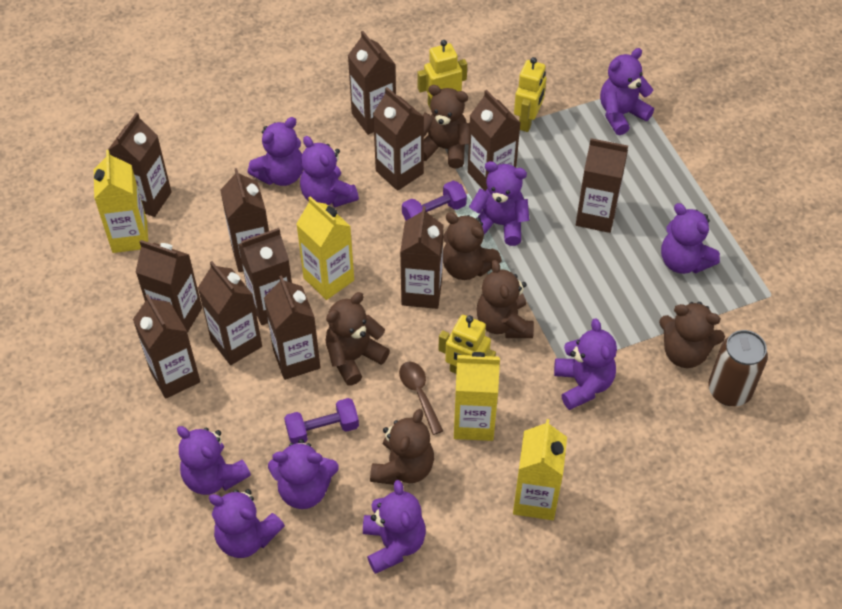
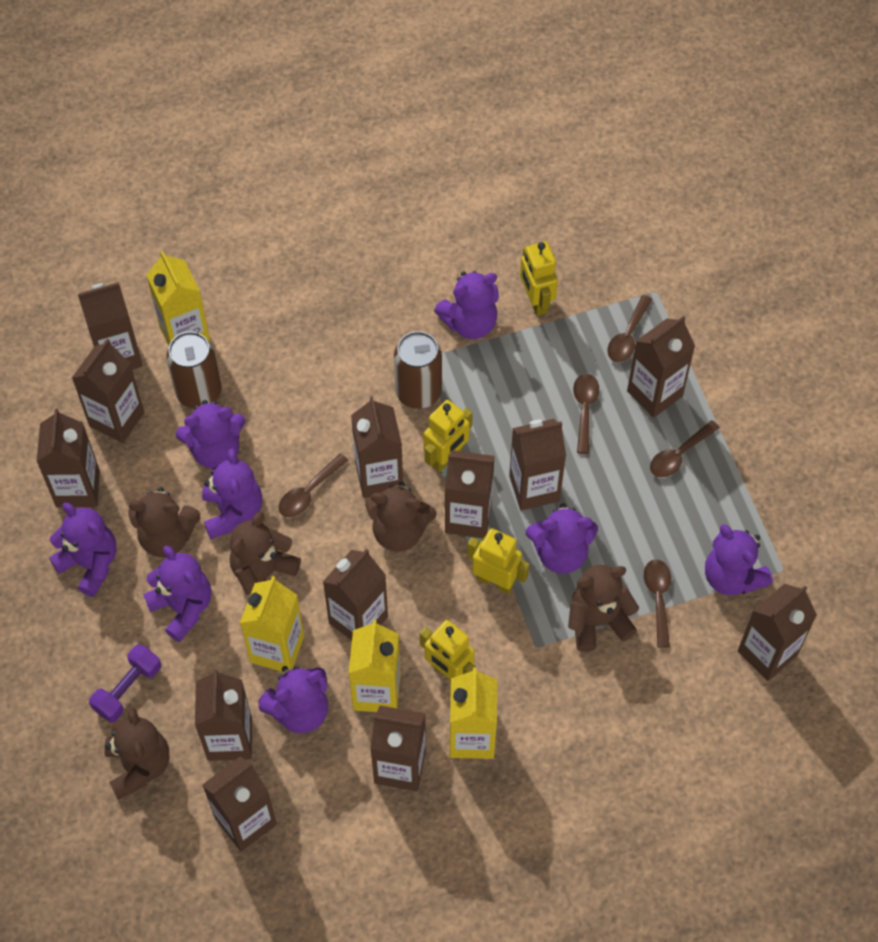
brown can: [708,330,768,406] = 1 -> [166,331,222,409] [394,331,442,409] = 2
brown spoon: [399,362,443,435] = 1 -> [279,453,349,517] [573,374,599,454] [607,295,653,362] [644,559,671,648] [650,420,720,477] = 5
brown teddy bear: [326,292,390,385] [370,409,434,485] [423,85,470,168] [443,212,502,280] [476,260,534,338] [659,302,725,368] = 6 -> [104,707,169,800] [129,487,200,558] [230,512,301,595] [365,482,437,552] [568,565,639,652] = 5
purple dumbbell: [284,398,359,444] [402,181,467,221] = 2 -> [89,644,161,723] = 1
purple teddy bear: [177,426,251,495] [209,489,285,558] [248,117,303,186] [268,439,339,509] [300,136,359,207] [363,480,426,574] [469,161,529,246] [554,318,617,410] [600,48,654,135] [661,203,720,274] = 10 -> [49,503,117,597] [143,546,211,642] [176,400,246,469] [202,448,262,539] [258,666,328,733] [434,271,499,339] [526,503,598,574] [705,524,773,595] = 8
yellow robot: [417,40,467,110] [439,315,496,374] [514,57,546,132] = 3 -> [420,620,475,681] [424,400,473,472] [467,528,530,594] [520,241,558,316] = 4

